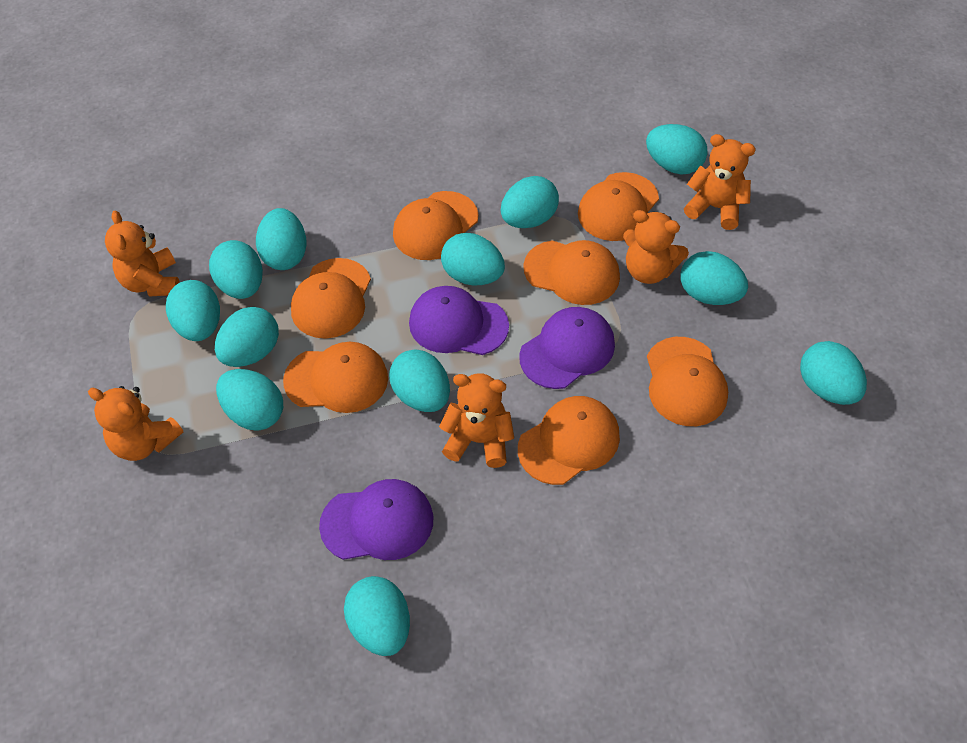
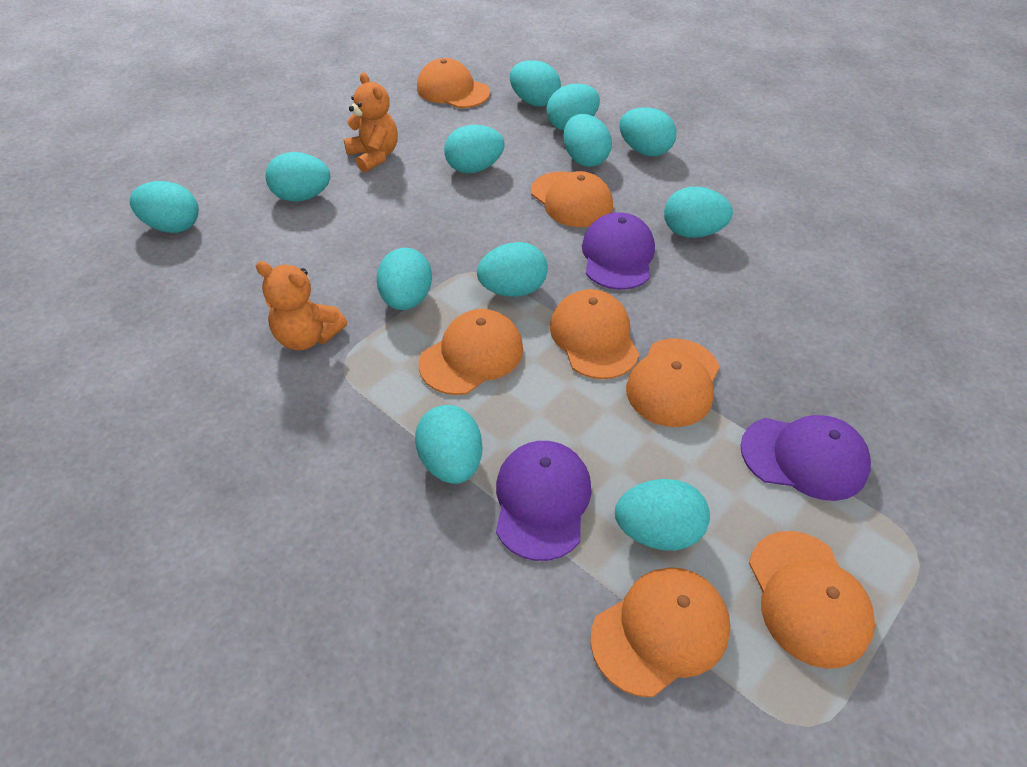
orange teddy bear: [88,386,183,461] [105,211,180,296] [439,373,514,468] [623,210,689,284] [684,134,756,230] = 5 -> [256,261,347,350] [344,72,398,172] = 2

